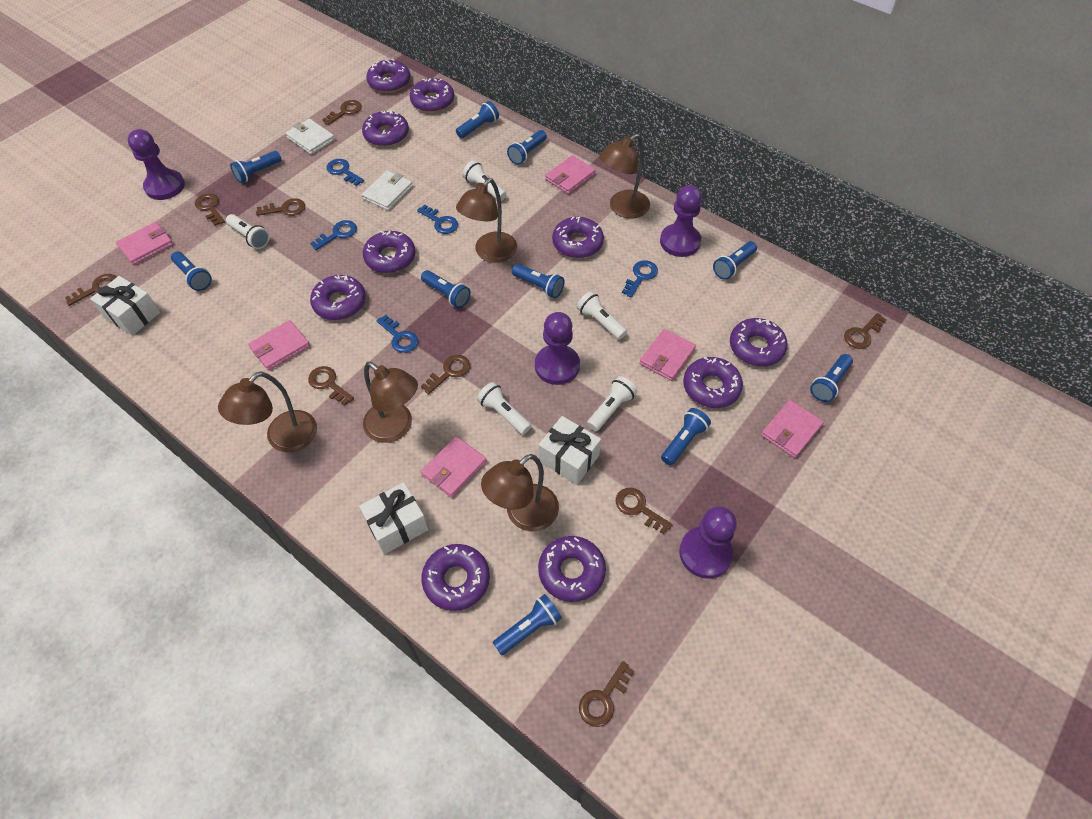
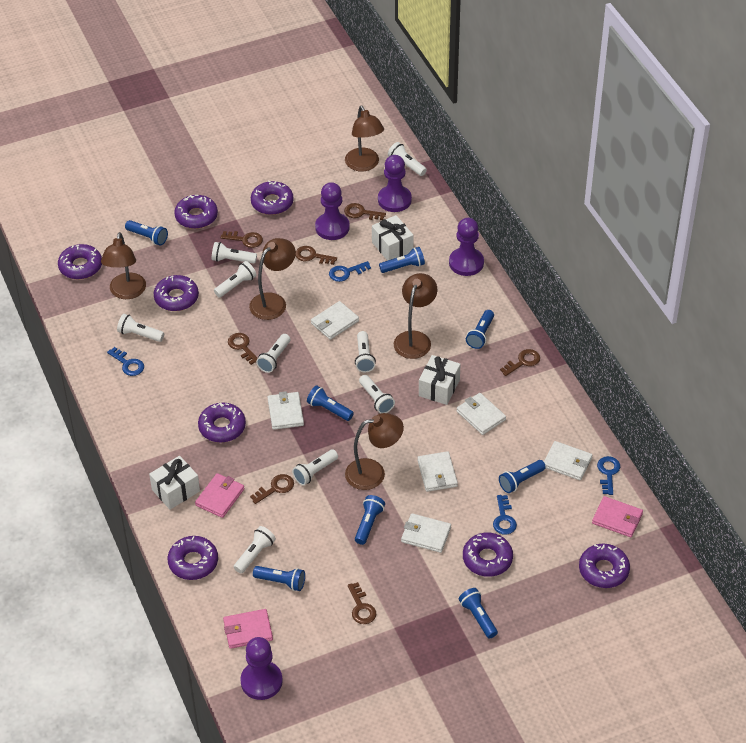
blue flashlight: [171,251,212,291] [230,151,282,183] [421,270,471,308] [456,101,499,138] [493,594,562,655] [507,130,547,165] [512,264,565,298] [661,408,711,465] [713,241,757,280] [810,354,853,402] = 10 -> [125,220,168,246] [253,566,305,591] [307,385,354,421] [355,495,385,545] [379,247,425,273] [458,588,498,639] [466,310,494,349] [499,460,546,493] = 8
blue key: [311,220,357,250] [327,159,364,186] [376,315,418,353] [417,205,458,234] [622,260,658,297] = 5 -> [107,347,144,376] [329,261,371,282] [493,495,517,535] [597,456,620,495] = 4
brown key: [65,274,117,306] [195,193,225,226] [256,198,305,216] [308,366,354,406] [322,100,362,125] [421,355,470,394] [579,661,634,727] [616,488,673,534] [844,313,886,349] = 9 -> [221,231,263,248] [228,333,258,365] [250,474,294,504] [295,246,337,265] [344,203,386,220] [348,582,376,624] [500,349,540,376] = 7
pink wallet: [116,222,173,265] [248,320,310,371] [421,436,487,498] [545,155,596,194] [639,329,696,381] [761,400,824,458] = 6 -> [195,473,244,518] [223,609,273,649] [592,496,643,537] = 3
purple donut: [310,275,366,320] [362,111,409,147] [363,231,415,273] [366,59,411,93] [410,78,454,112] [421,544,490,611] [538,536,606,602] [552,216,604,258] [683,357,743,408] [730,318,788,366] = 10 -> [58,244,102,280] [153,275,199,311] [168,536,218,580] [174,195,218,229] [198,403,246,443] [251,180,294,215] [463,533,513,577] [579,544,630,588] = 8
white flashlight: [226,214,270,249] [462,160,507,201] [477,382,532,435] [577,291,627,340] [587,376,637,431] = 5 -> [117,314,164,342] [212,242,257,263] [214,261,257,297] [234,526,276,574] [256,334,291,373] [292,449,338,486] [355,331,376,373] [359,375,395,413] [388,142,427,176] = 9
white wallet: [286,118,335,155] [362,171,413,211] = 2 -> [267,391,304,430] [311,301,359,340] [401,513,451,553] [417,451,458,492] [457,393,506,435] [544,441,592,480] = 6

